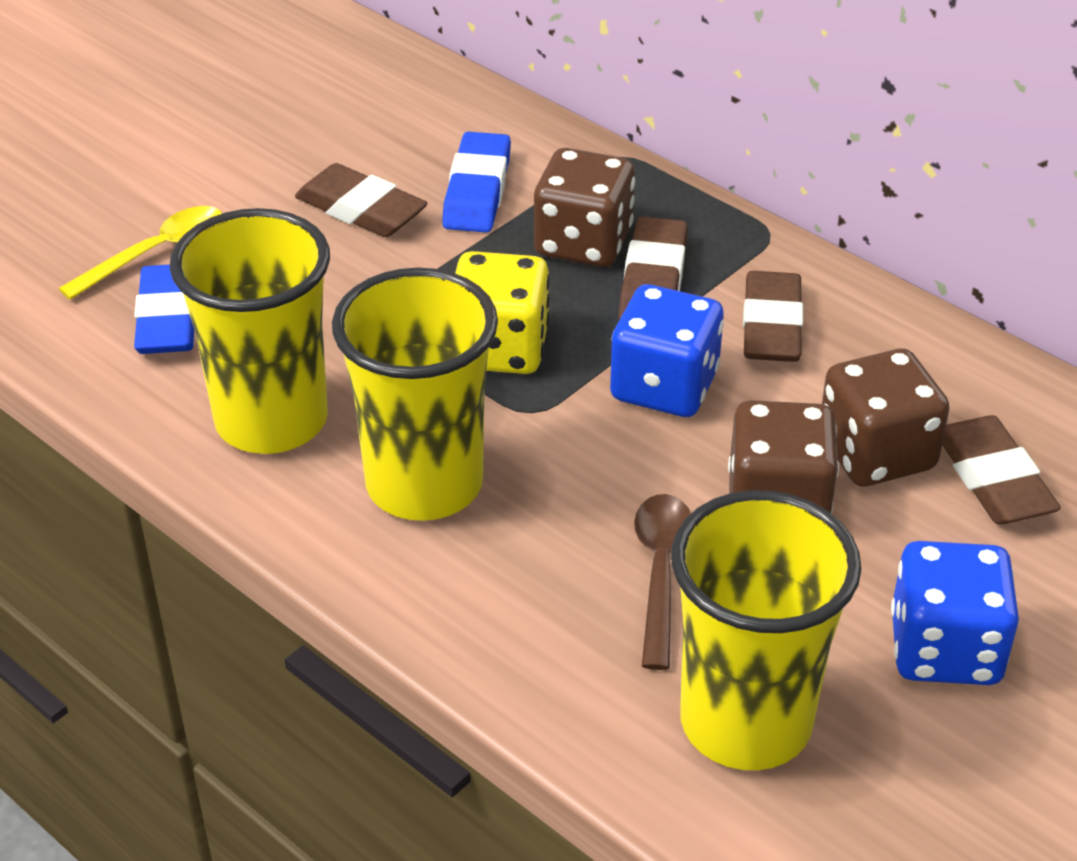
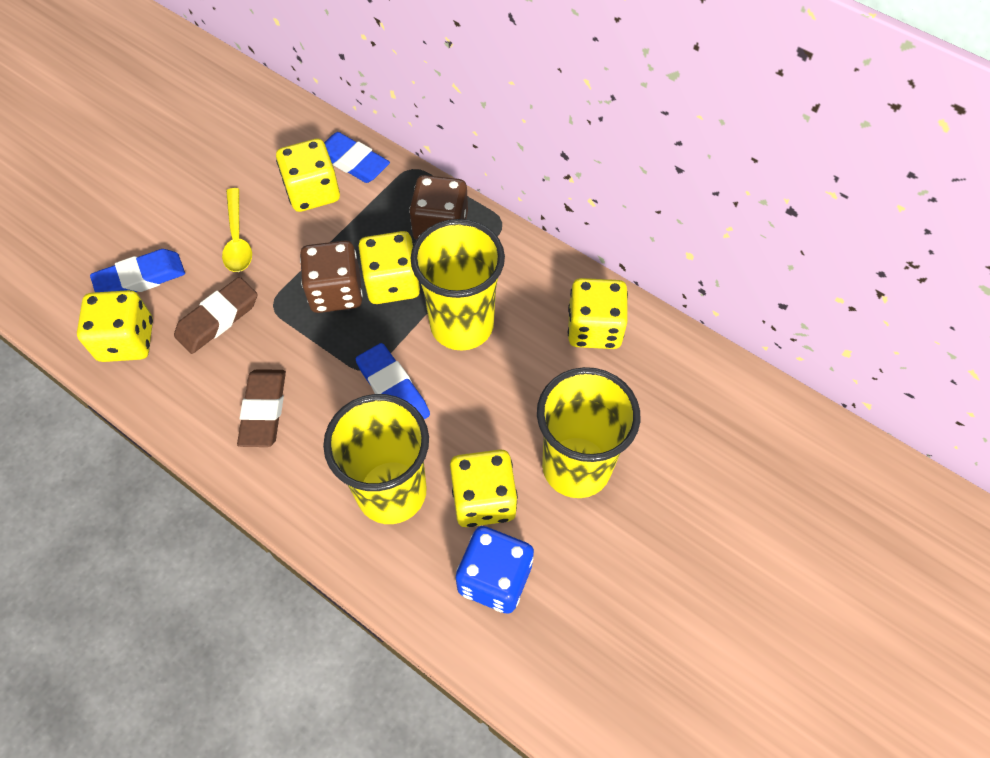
blue dice: [610,284,724,417] [891,541,1019,685] = 2 -> [456,526,534,614] = 1
blue eraser: [134,265,194,354] [442,132,511,233] = 2 -> [90,249,185,292] [324,132,390,183] [356,343,430,419] = 3
brown dice: [534,148,635,267] [728,400,839,514] [822,349,950,487] = 3 -> [300,241,363,313] [409,175,468,240] = 2
brown eraser: [295,163,428,237] [618,216,688,320] [743,271,803,362] [942,415,1061,524] = 4 -> [174,277,258,354] [237,369,286,447] = 2
brown spoon: [634,494,691,670] = 1 -> none = 0
yellow dice: [455,251,550,374] = 1 -> [77,290,153,362] [276,138,340,212] [358,231,420,304] [450,449,518,527] [568,278,628,349] = 5

